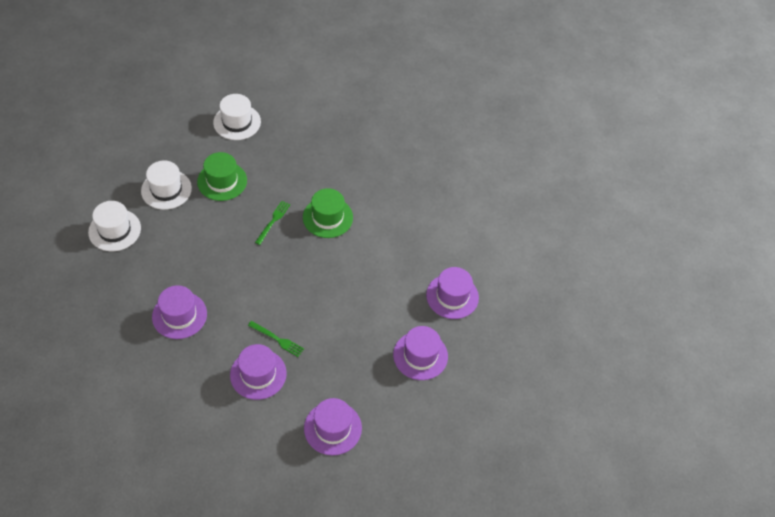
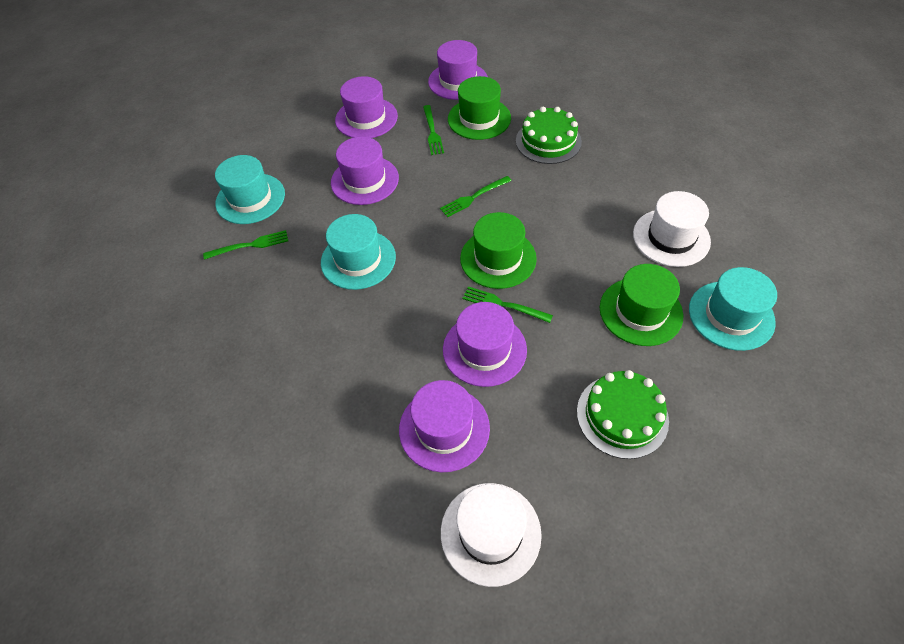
green cake: none = 0 -> [516,107,582,164] [577,370,669,459] = 2
green fork: [248,321,304,357] [255,201,290,245] = 2 -> [203,230,288,260] [423,105,444,155] [440,176,511,217] [462,286,553,323] = 4
green hat: [197,152,247,201] [303,188,353,238] = 2 -> [448,76,511,140] [460,212,537,289] [600,264,683,346] = 3
turquoise hat: none = 0 -> [215,155,285,224] [321,214,396,290] [689,267,777,351] = 3
white hat: [88,201,141,251] [141,160,192,210] [213,94,261,140] = 3 -> [441,483,542,587] [633,191,711,267] = 2

